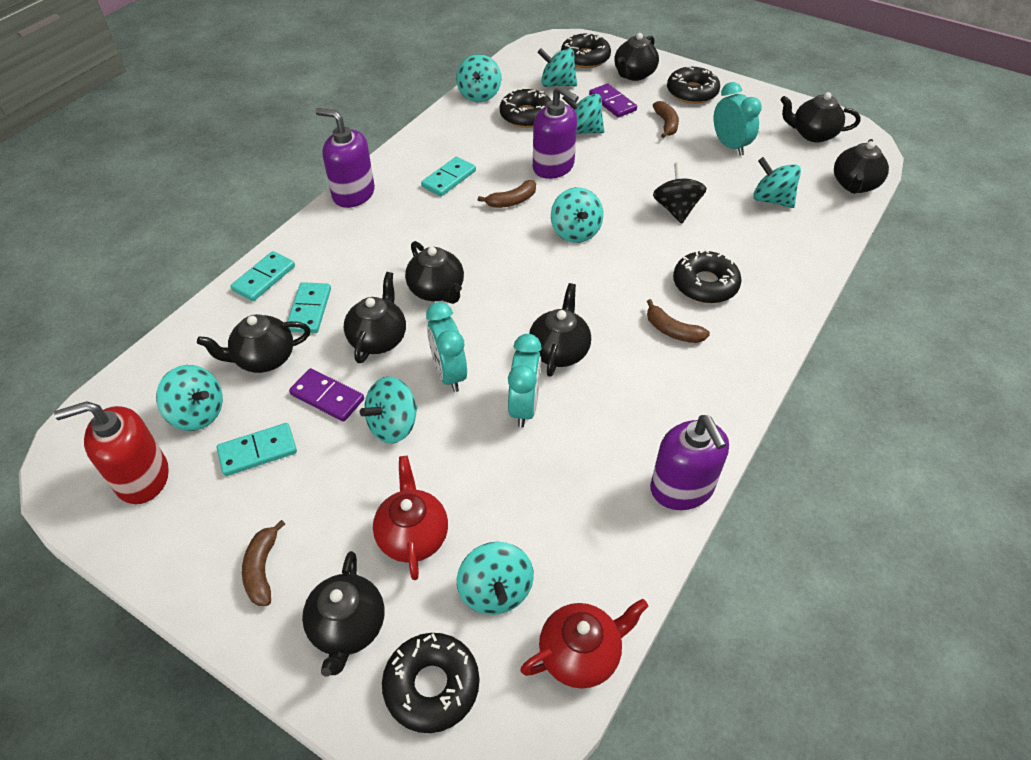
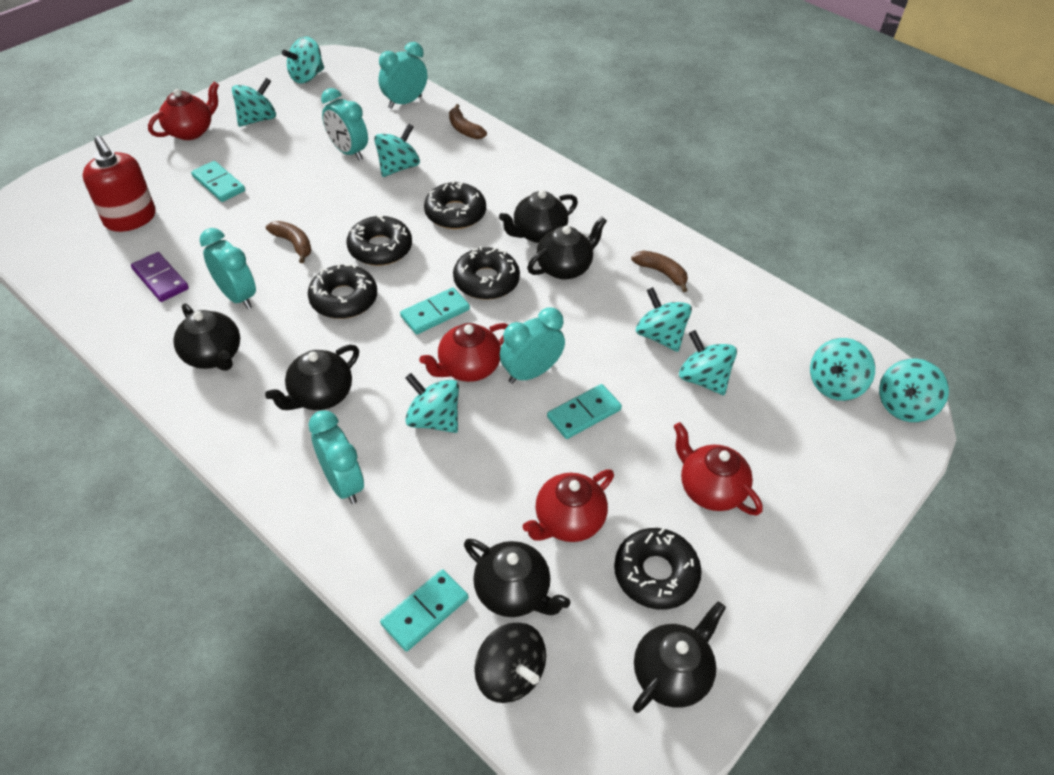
black teapot: [197,314,310,373] [302,551,384,677] [344,272,406,363] [405,241,464,304] [529,283,591,377] [614,33,659,81] [780,92,861,142] [834,139,889,194] = 8 -> [173,304,240,371] [265,345,359,410] [464,539,570,617] [499,190,578,243] [527,217,607,279] [633,602,726,713] = 6
brown banana: [242,520,285,606] [478,180,536,208] [647,299,710,343] [653,101,679,138] = 4 -> [266,221,312,263] [449,104,487,139] [631,251,688,292] = 3
purple domino: [289,368,364,422] [589,83,637,118] = 2 -> [131,252,189,302] = 1
purple soap dispenser: [316,108,375,208] [533,86,579,179] [650,415,729,510] = 3 -> none = 0
red teapot: [373,456,448,580] [520,599,649,689] = 2 -> [148,81,219,140] [419,323,508,382] [523,469,614,542] [674,422,763,515] = 4
turquoise clock: [426,302,467,392] [508,334,542,428] [714,82,762,156] = 3 -> [200,228,256,309] [309,410,364,504] [321,88,368,161] [379,42,427,109] [500,307,565,384] = 5

